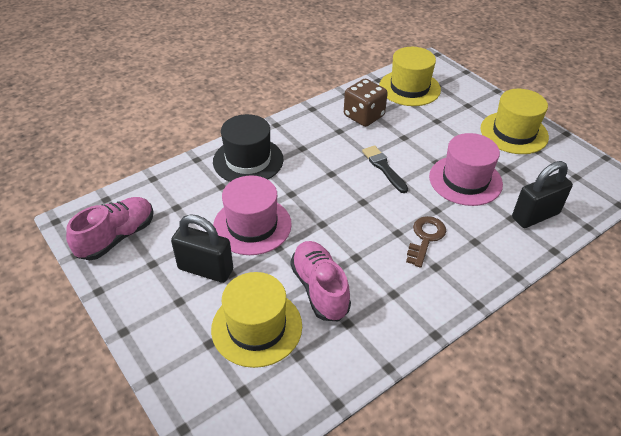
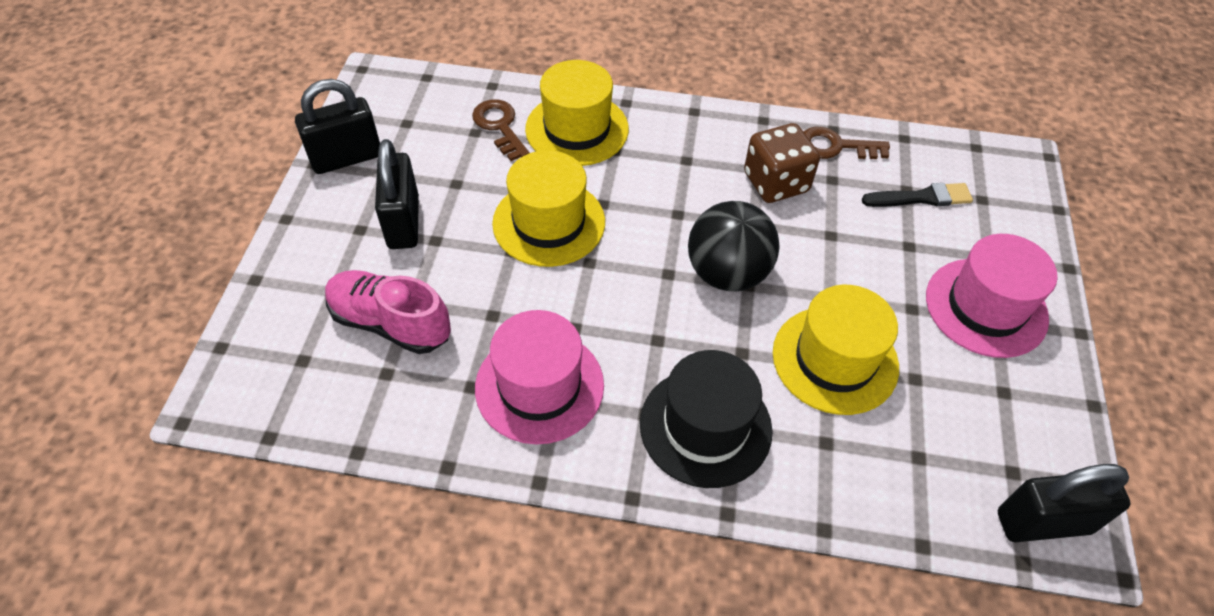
black ball: none = 0 -> [688,201,780,291] = 1
black padlock: [171,214,233,283] [512,161,573,228] = 2 -> [295,79,380,174] [375,139,419,249] [998,464,1131,542] = 3
brown key: [406,216,446,268] = 1 -> [472,99,530,161] [804,127,890,159] = 2
pink shoe: [66,197,154,260] [291,241,351,321] = 2 -> [325,270,451,354] = 1

